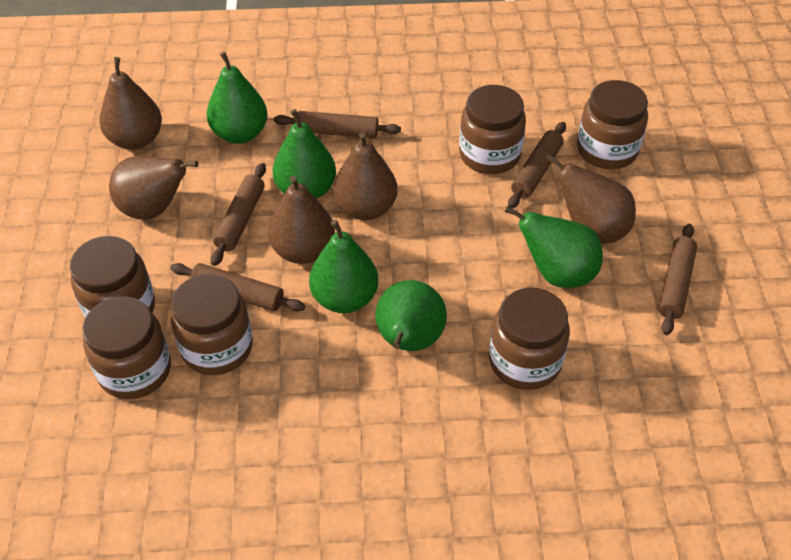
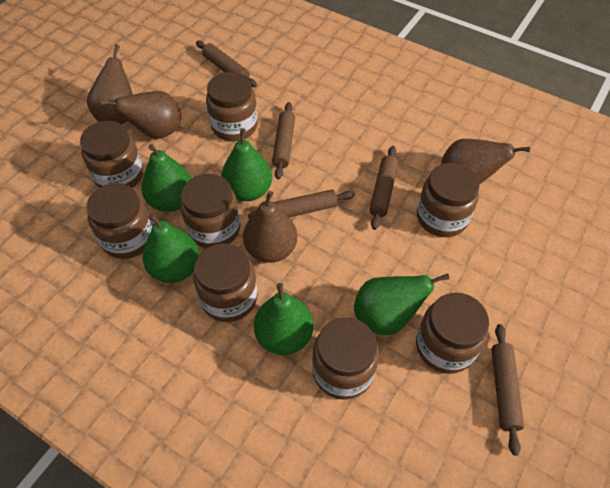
brown jar: [70,236,155,318] [82,297,171,399] [170,274,253,375] [459,85,526,174] [489,287,570,390] [577,80,648,169] = 6 -> [80,121,143,188] [86,183,153,259] [180,174,241,248] [193,243,258,322] [206,72,258,141] [312,317,379,400] [416,293,489,374] [417,163,480,237] = 8
brown pear: [99,57,162,150] [109,156,198,220] [268,176,335,264] [333,132,397,220] [546,154,636,243] = 5 -> [87,44,133,125] [100,91,181,139] [243,191,297,263] [441,139,530,185] = 4

